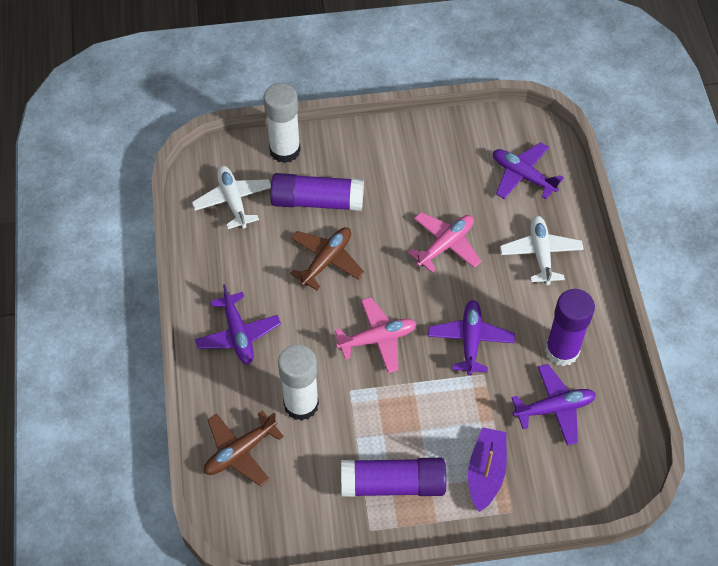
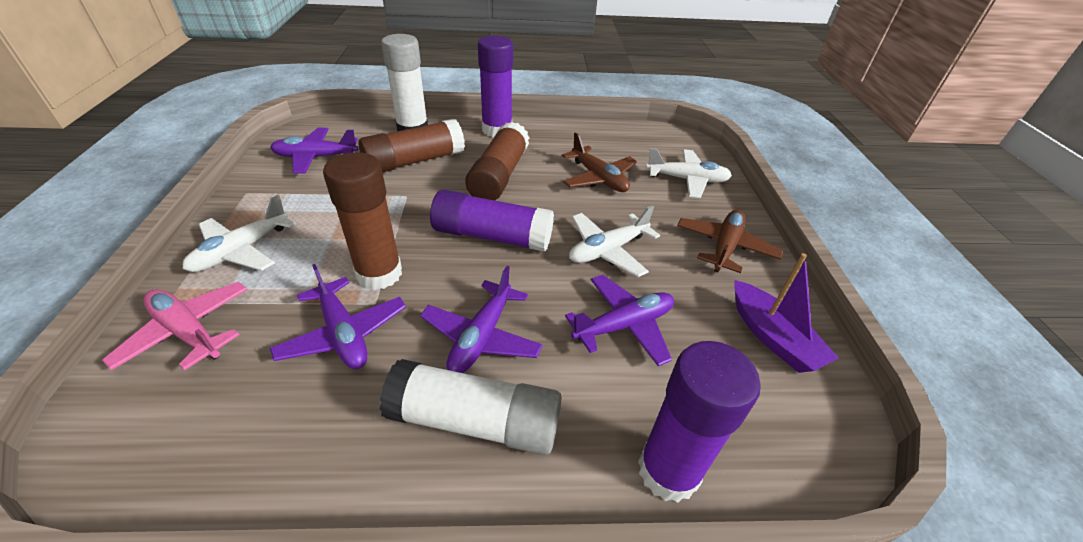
brown glue stick: none = 0 -> [323,152,402,290] [359,119,465,172] [465,122,530,200] = 3
pink plane: [335,297,417,373] [408,212,481,273] = 2 -> [102,282,248,370] = 1
white plane: [192,166,271,229] [500,216,584,285] = 2 -> [183,195,295,272] [569,205,660,277] [646,148,732,198] = 3

